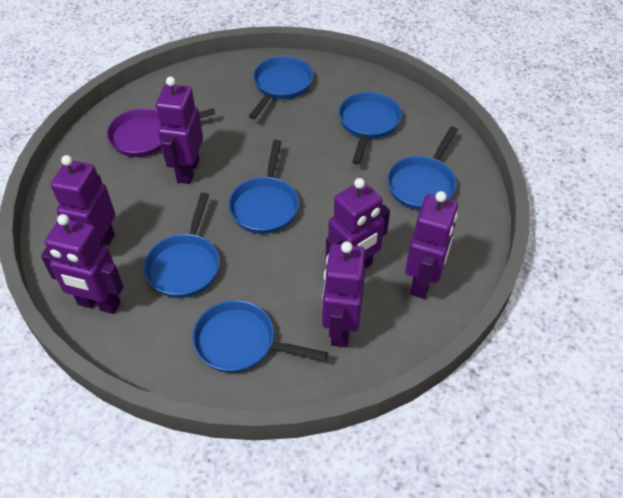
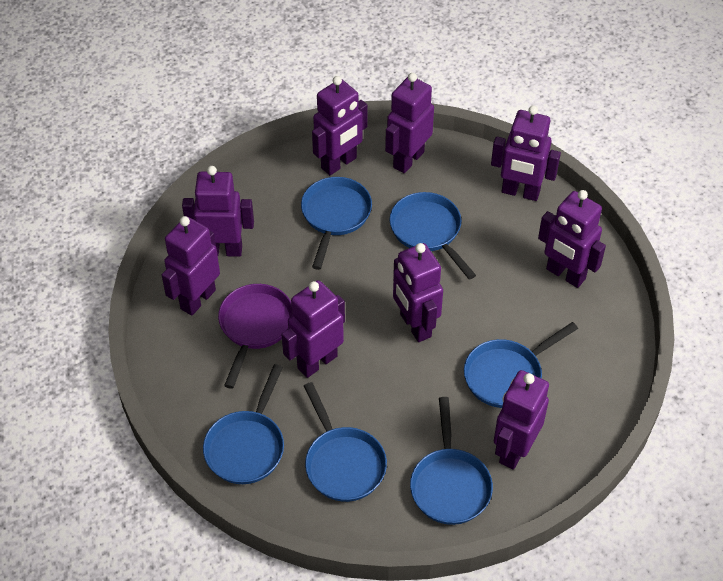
purple robot: [41,214,124,314] [51,155,115,246] [156,77,203,184] [322,241,366,347] [326,178,390,269] [405,191,458,299] = 6 -> [162,216,220,316] [182,166,254,257] [281,280,345,378] [312,76,368,175] [385,73,434,173] [393,243,443,342] [491,105,561,201] [494,370,549,470] [538,190,606,288] = 9

